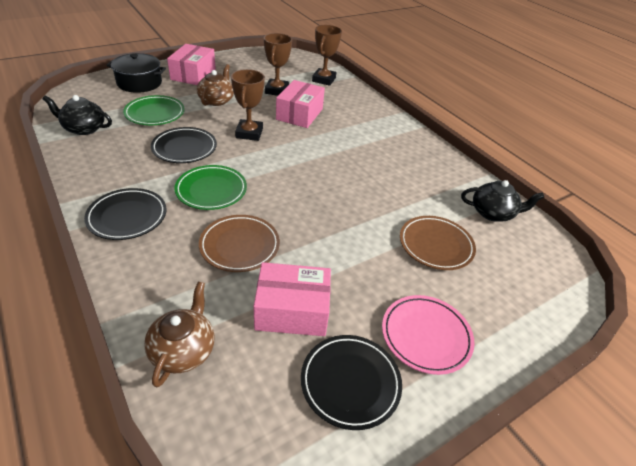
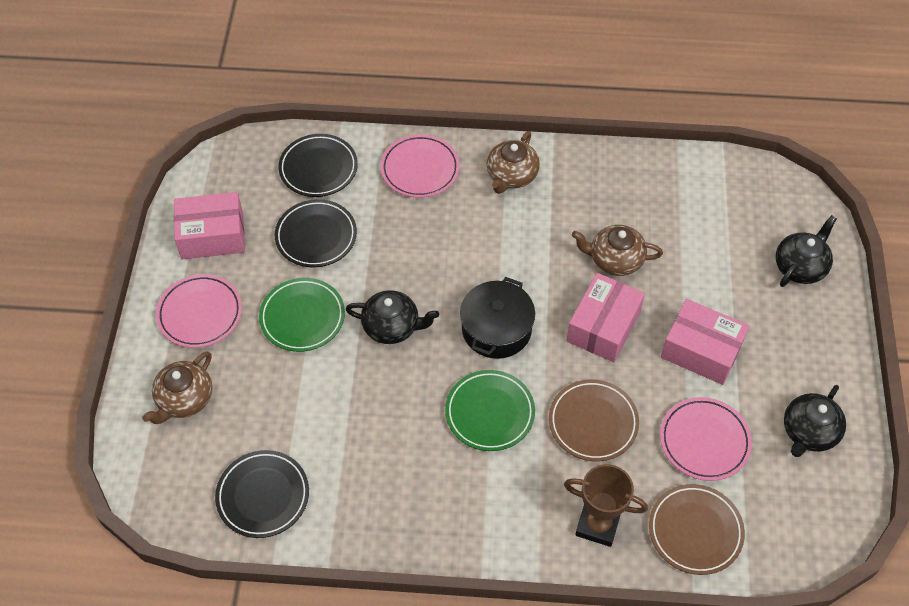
black teapot: [43,95,112,135] [461,180,544,222] = 2 -> [346,290,439,344] [776,215,837,287] [784,385,846,457] = 3
brown teapot: [144,282,215,387] [197,64,234,106] = 2 -> [142,351,212,424] [487,131,540,194] [572,225,663,276] = 3
brown trophy: [231,69,265,141] [264,33,292,96] [312,25,342,86] = 3 -> [564,464,648,547] = 1
pink plate: [382,295,475,375] = 1 -> [156,274,242,348] [381,134,460,198] [660,397,752,481] = 3

